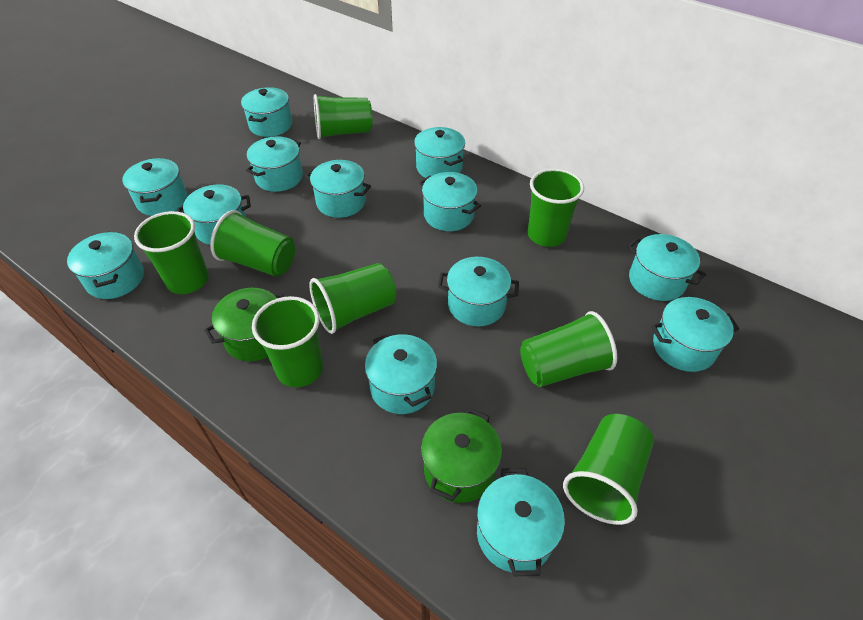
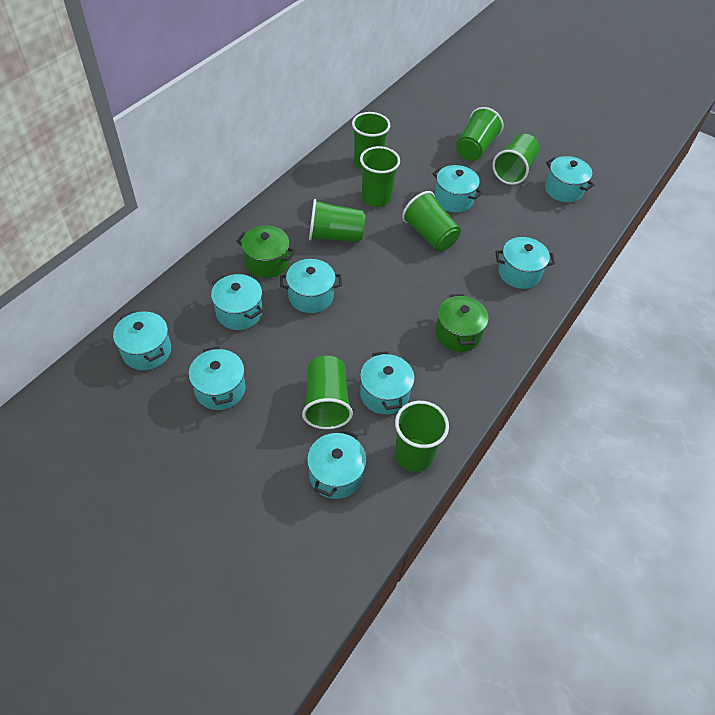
turquoise pot: [67,231,144,299] [122,158,187,216] [177,185,251,245] [241,87,292,137] [246,136,303,192] [306,160,371,218] [365,332,437,414] [414,127,465,178] [419,172,481,231] [438,257,519,326] [477,468,565,576] [628,234,706,301] [651,297,739,372] = 13 -> [113,311,171,370] [189,346,245,410] [211,274,263,330] [280,259,342,313] [307,429,367,499] [360,351,415,415] [432,165,483,213] [495,237,555,289] [545,156,595,202] = 9

